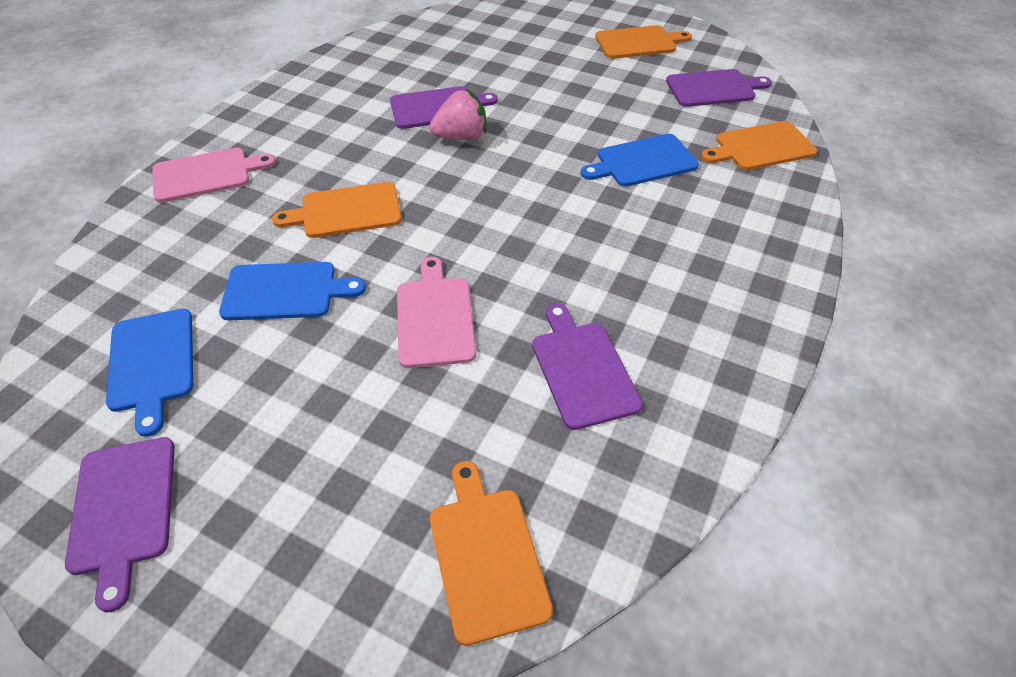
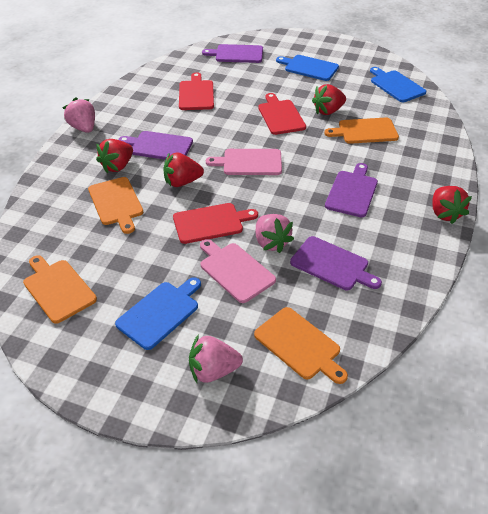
pink strawberry: [429,89,487,140] = 1 -> [63,97,95,133] [189,335,243,383] [256,214,294,253] = 3
red cutting board: none = 0 -> [173,203,258,244] [179,72,214,110] [258,93,306,135] = 3
red strawberry: none = 0 -> [96,139,133,173] [163,152,204,187] [312,84,346,115] [432,186,472,224] = 4

